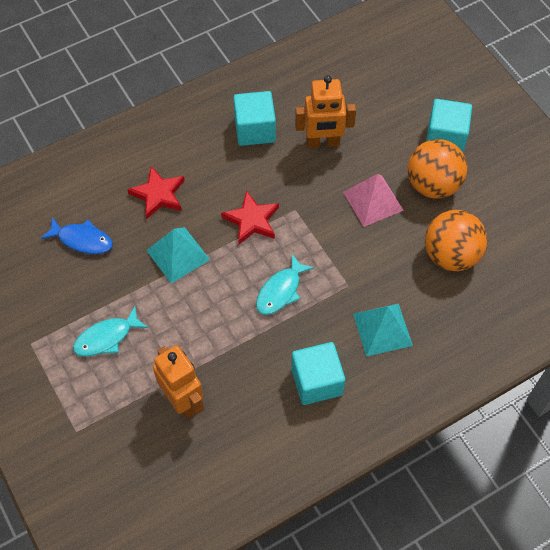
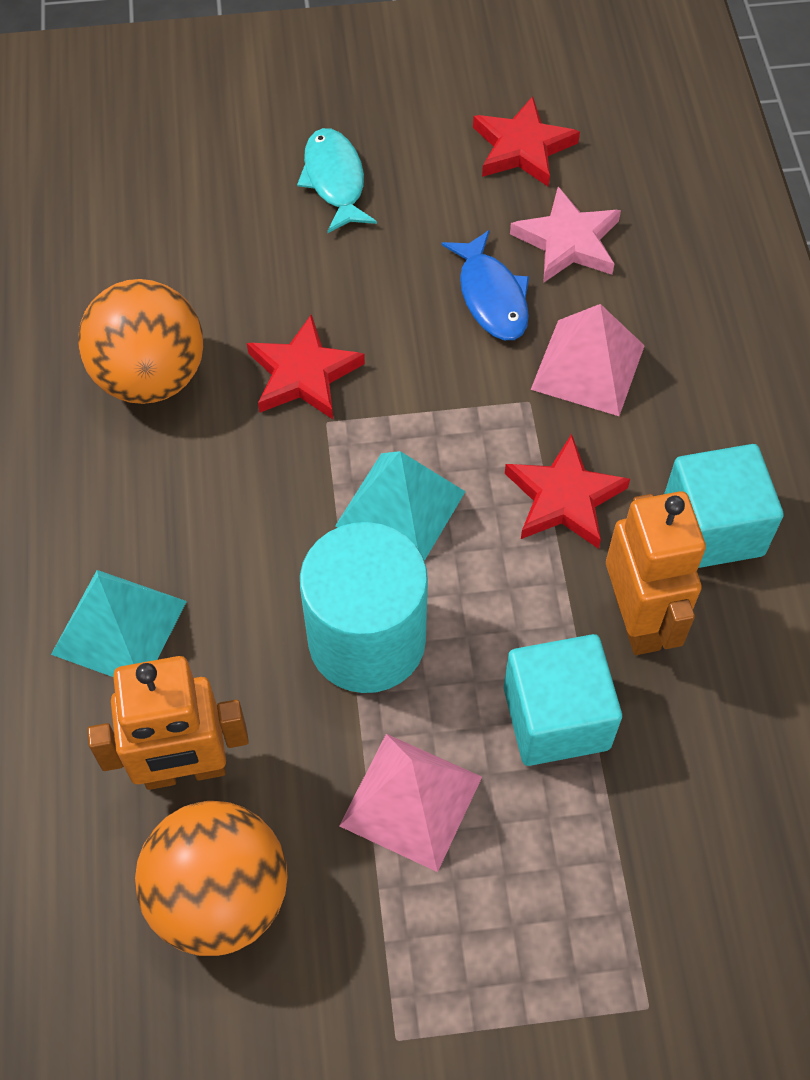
pink pyramid: [343,174,404,227] = 1 -> [339,734,482,872] [531,304,645,416] = 2
pink star: none = 0 -> [510,187,621,283] = 1
red star: [127,166,185,219] [221,190,279,244] = 2 -> [247,314,365,419] [473,96,580,187] [505,434,630,549] = 3
turquoise cube: [233,91,276,146] [291,342,345,405] [426,99,472,152] = 3 -> [504,634,622,766] [664,444,784,568] = 2
turquoise cylinder: none = 0 -> [300,522,428,693] = 1
turquoise fish: [73,306,148,357] [256,254,314,315] = 2 -> [297,128,377,233] = 1

